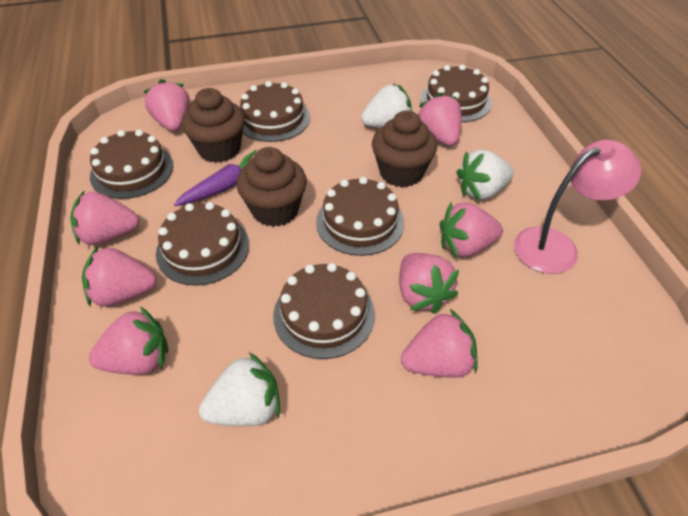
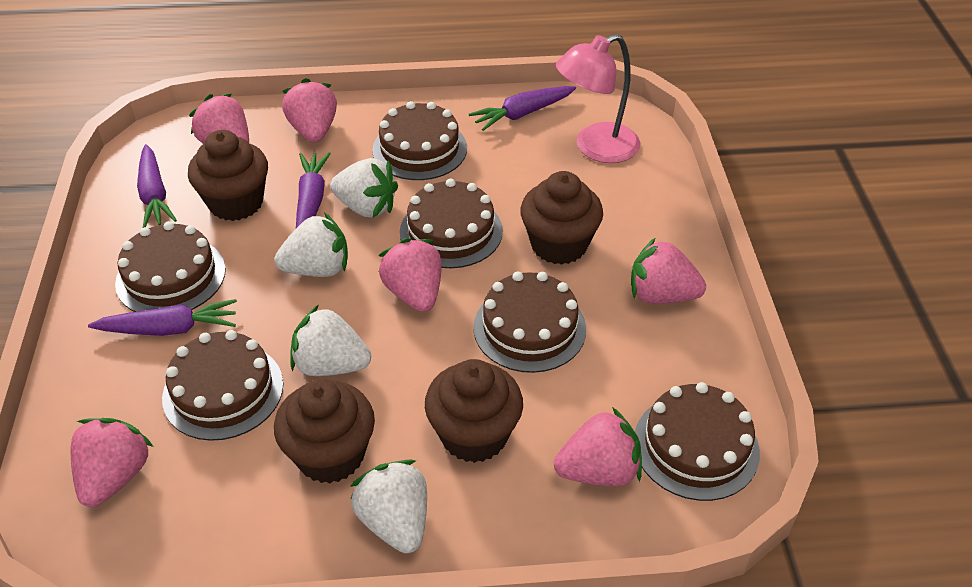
brown cupcake: [182,88,245,163] [237,147,307,227] [372,111,437,188] = 3 -> [188,130,268,221] [274,379,375,483] [425,359,523,463] [520,171,603,265] = 4
pink strawberry: [70,191,140,245] [82,246,157,307] [89,306,169,375] [143,79,190,131] [399,253,459,314] [401,309,478,378] [418,93,462,146] [440,203,503,257] = 8 -> [71,418,154,507] [189,94,249,144] [282,78,337,142] [379,238,442,312] [554,407,642,487] [631,237,706,304] = 6
purple carrot: [174,150,257,206] = 1 -> [88,299,237,336] [137,144,177,228] [296,152,331,228] [469,86,576,131] = 4
white strawberry: [199,352,280,426] [361,84,412,128] [456,149,514,200] = 3 -> [274,212,348,277] [290,305,371,376] [330,158,398,218] [350,459,427,553] = 4

